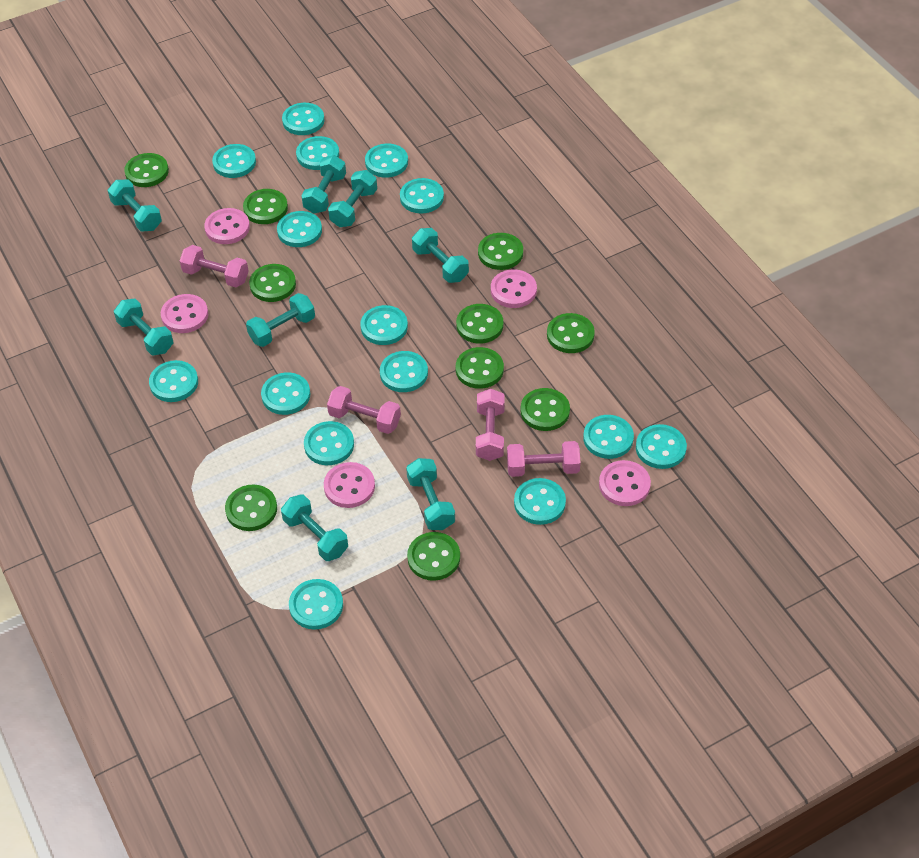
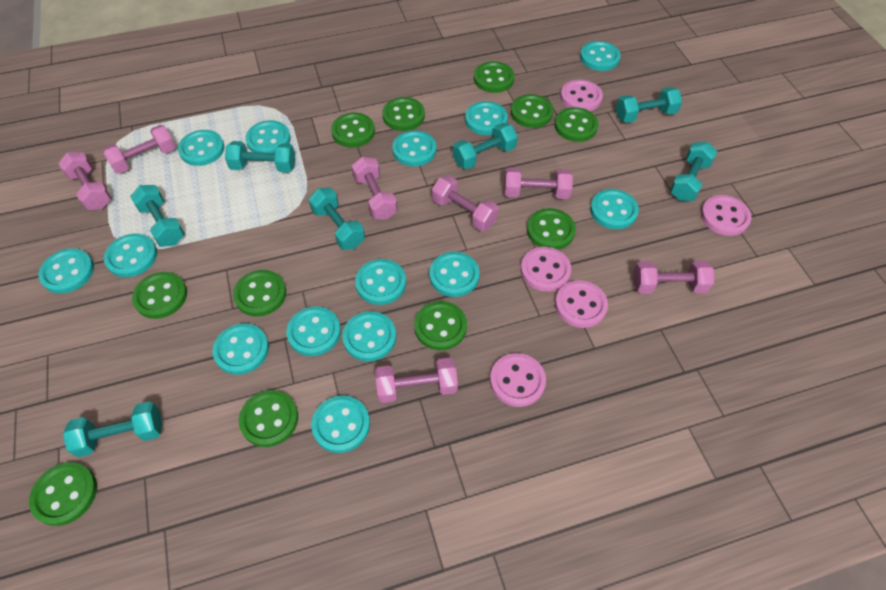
green button: [124,153,169,187] [225,484,277,531] [243,189,288,224] [249,264,296,302] [407,532,460,581] [456,304,503,344] [456,347,504,389] [478,233,523,270] [520,388,570,431] [547,313,595,353] = 10 -> [29,462,97,526] [132,272,187,319] [233,270,286,317] [239,390,298,447] [331,113,375,147] [382,97,425,131] [414,301,467,350] [474,61,514,93] [511,94,553,128] [527,208,576,250] [555,107,598,142] = 11
pink dumbbell: [180,245,249,287] [327,386,401,434] [476,389,505,461] [507,441,580,477] = 4 -> [58,152,111,210] [103,125,176,174] [352,156,397,220] [375,358,458,403] [432,176,499,231] [504,167,573,199] [633,260,714,294] = 7
turquoise button: [149,360,198,402] [212,144,256,178] [261,372,310,415] [277,211,322,247] [282,103,325,135] [289,579,343,630] [296,136,339,170] [304,421,354,465] [360,305,408,345] [365,144,408,178] [380,351,428,392] [400,178,444,213] [514,478,566,525] [583,415,634,459] [636,424,687,469] = 15 -> [38,248,94,293] [104,233,157,277] [178,130,225,166] [212,323,269,375] [245,120,291,153] [286,306,341,356] [311,395,370,453] [342,311,396,361] [355,259,406,305] [392,130,436,167] [429,252,480,297] [465,101,508,135] [580,41,621,71] [590,189,639,229] = 14
turquoise dumbbell: [108,179,162,232] [114,299,173,355] [246,293,315,347] [281,494,348,561] [301,155,346,214] [328,170,377,227] [406,458,455,530] [412,228,469,283] = 8 -> [63,401,162,457] [130,185,185,247] [225,141,295,173] [308,188,365,250] [453,123,518,169] [616,87,682,123] [670,142,717,201] = 7

